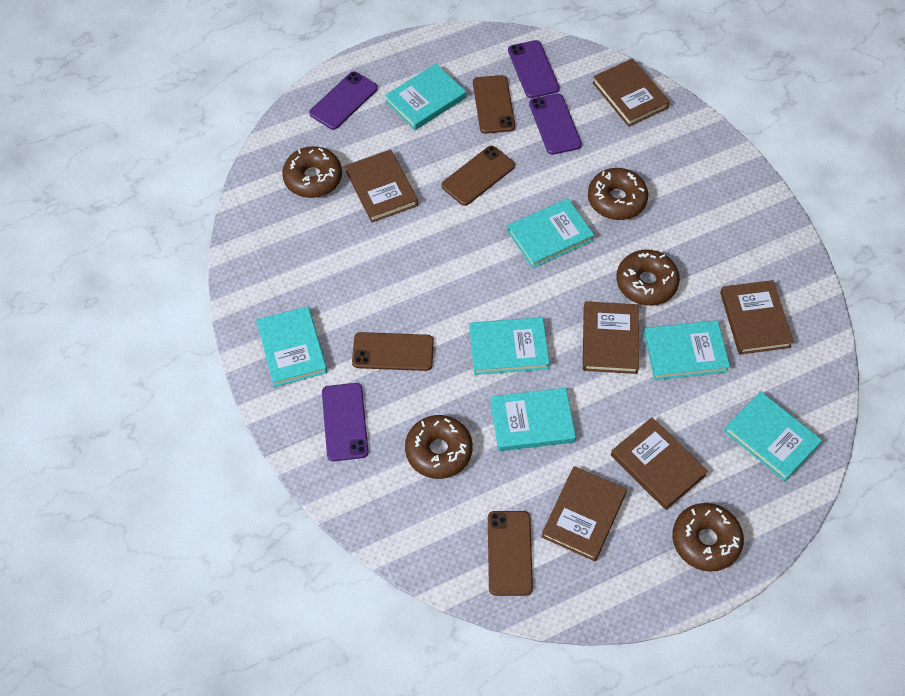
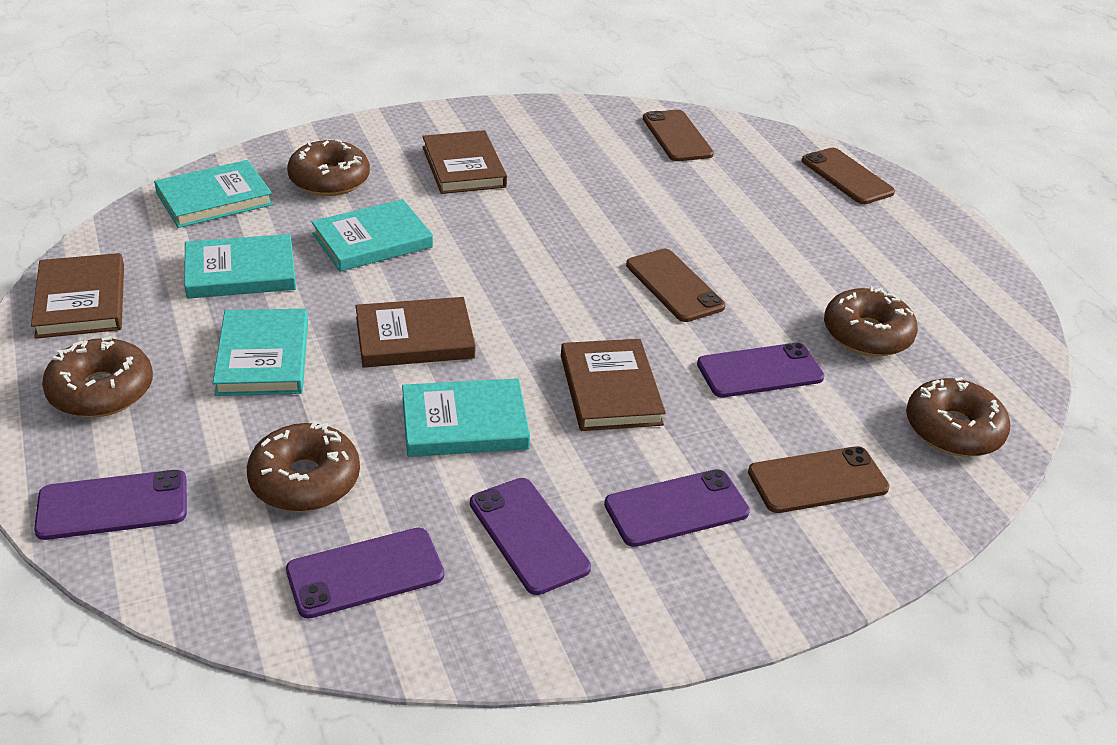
brown book: [345,150,418,222] [541,466,627,561] [583,301,639,374] [592,59,670,127] [611,417,708,510] [720,280,794,355] = 6 -> [31,253,124,339] [356,297,476,368] [422,130,507,194] [561,339,666,431] = 4
purple phone: [309,71,378,130] [322,383,369,461] [508,40,560,98] [529,93,582,155] = 4 -> [34,470,187,540] [286,528,444,619] [470,478,591,595] [604,469,750,547] [697,342,825,397] = 5
turquoise book: [256,306,327,387] [385,64,466,130] [469,317,550,375] [490,388,576,451] [507,198,594,269] [644,320,730,380] [724,391,822,481] = 7 -> [154,160,273,228] [184,234,296,299] [213,309,308,396] [311,199,433,271] [402,378,530,457] = 5

